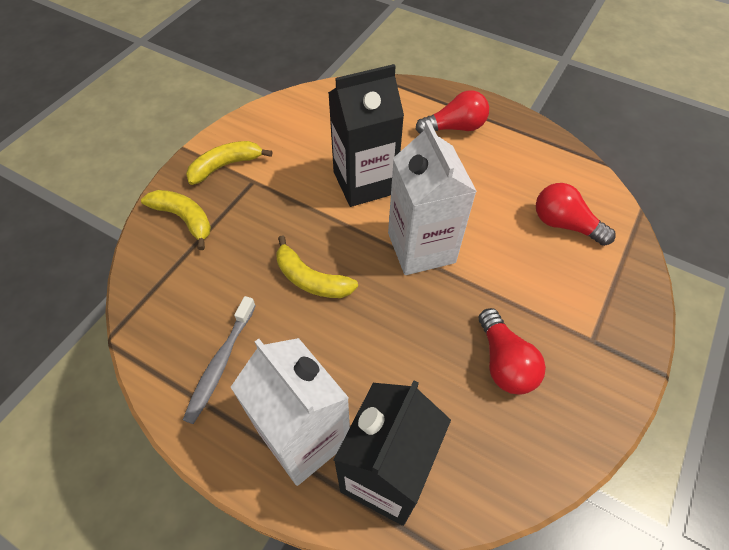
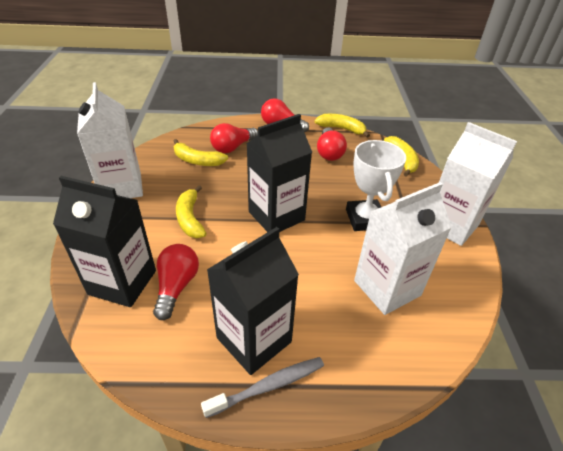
black carton: [328,64,404,207] [334,381,451,526] = 2 -> [53,176,156,307] [207,227,299,375] [246,114,312,232] = 3
red light bulb: [416,90,489,134] [479,308,546,395] [536,183,615,246] = 3 -> [153,244,199,320] [210,123,258,153] [261,98,309,133] [317,127,347,161] = 4
white carton: [231,338,350,486] [388,120,477,275] = 2 -> [77,82,143,198] [354,182,452,315] [439,122,517,246] = 3
white trophy: none = 0 -> [346,140,406,231] = 1
yellow banana: [141,190,211,250] [186,141,272,185] [276,235,358,298] = 3 -> [173,139,228,166] [176,185,207,238] [314,114,370,138] [384,136,419,177] = 4

